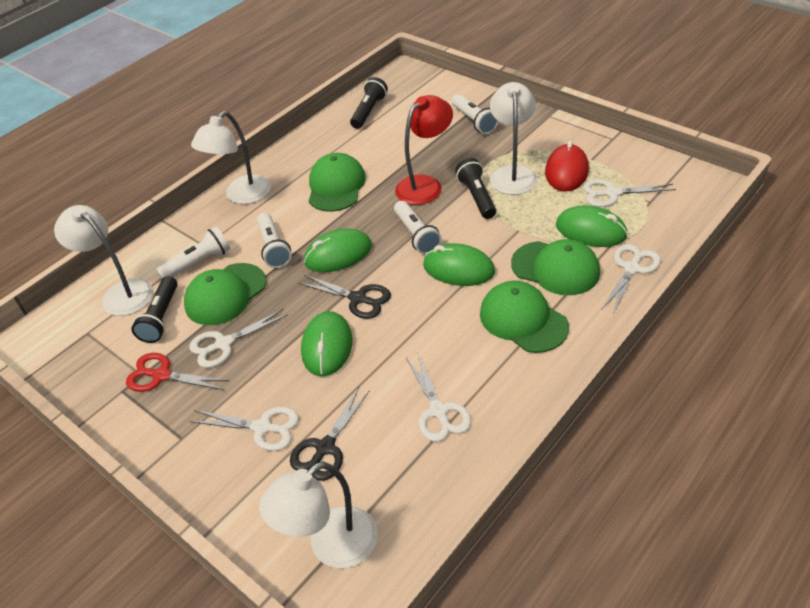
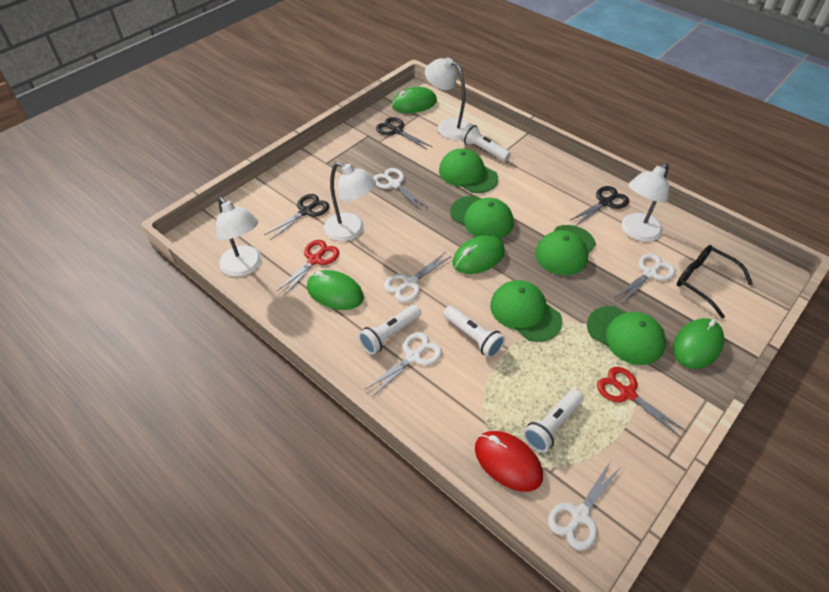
black flashlight: [131,276,177,343] [350,77,388,129] [455,158,496,219] = 3 -> none = 0
black glasses: none = 0 -> [677,245,753,318] = 1
black scissors: [290,388,370,481] [299,275,391,319] = 2 -> [264,194,329,240] [376,117,432,150] [569,186,629,226] = 3
green cap: [184,263,266,325] [309,153,366,212] [480,281,569,353] [511,239,600,295] = 4 -> [439,148,498,193] [450,196,514,239] [490,280,562,342] [535,225,596,275] [587,306,666,365] = 5
red lamp: [395,95,453,205] = 1 -> none = 0
red scissors: [126,353,229,392] = 1 -> [276,240,339,295] [597,367,687,438] = 2

